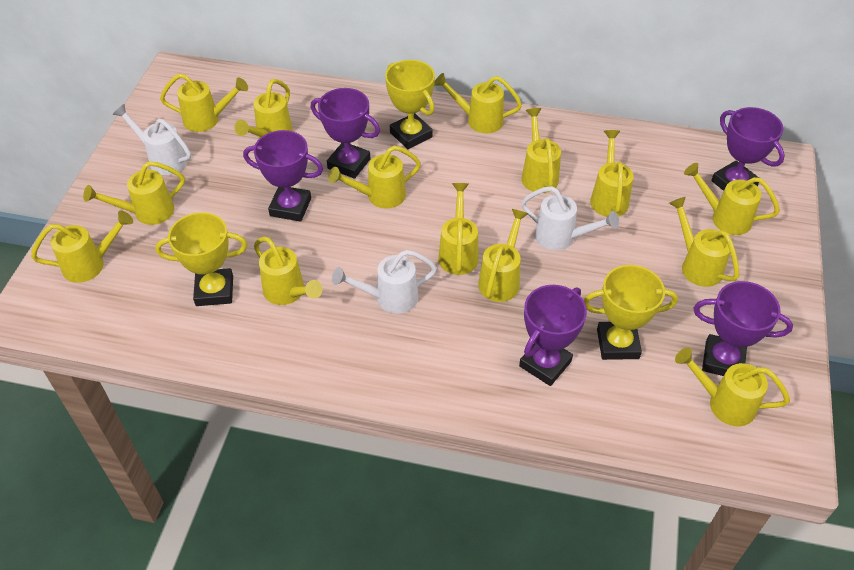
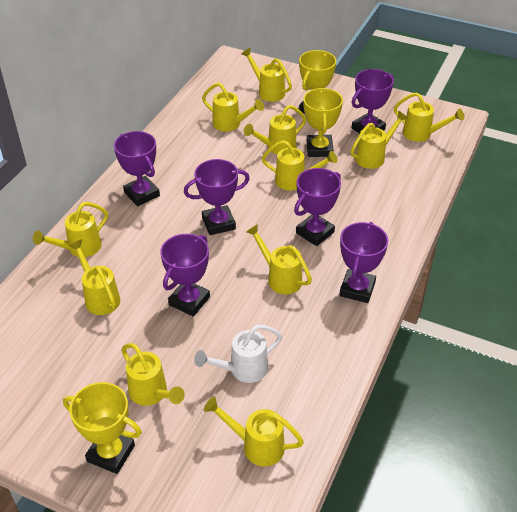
purple trophy: [243,130,323,222] [311,88,380,179] [519,285,587,386] [693,281,793,376] [711,107,785,191] = 5 -> [114,131,160,206] [160,234,210,317] [184,159,250,235] [294,168,341,246] [339,222,388,303] [352,69,394,133] = 6
white watering can: [113,104,191,175] [332,250,437,314] [521,186,619,250] = 3 -> [194,325,282,383] = 1
yellow watering can: [31,210,133,283] [83,161,185,225] [160,73,248,132] [234,79,293,139] [254,236,322,305] [328,146,421,208] [434,73,522,133] [438,183,479,275] [478,209,529,302] [521,108,561,193] [590,130,634,217] [669,197,739,287] [675,347,790,426] [684,163,780,235] = 14 -> [33,202,108,257] [68,239,120,315] [121,343,185,406] [202,82,264,131] [204,397,304,466] [241,48,292,102] [244,105,306,155] [246,224,312,294] [262,140,337,191] [351,111,408,169] [394,92,464,142] = 11

